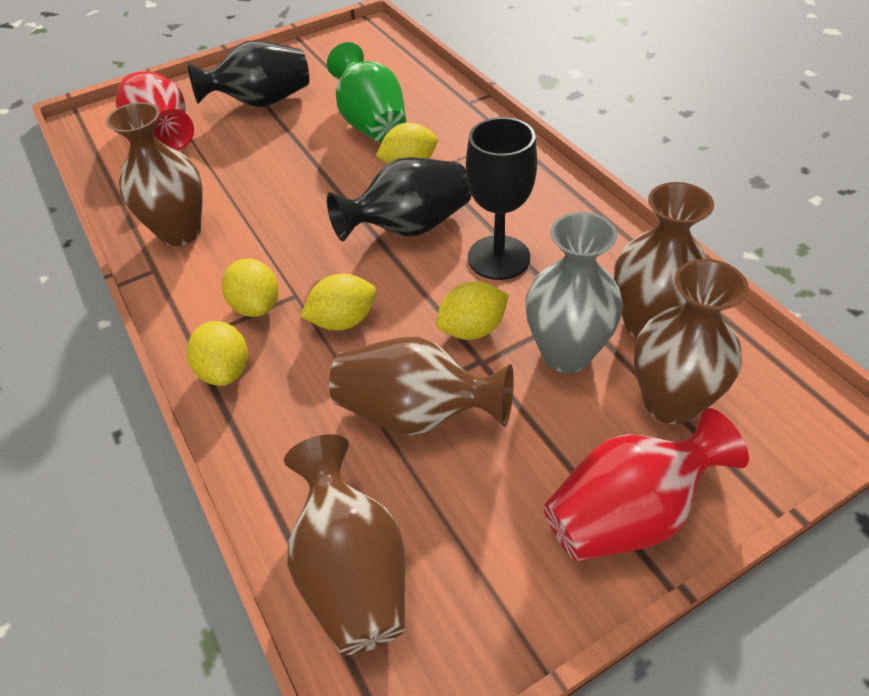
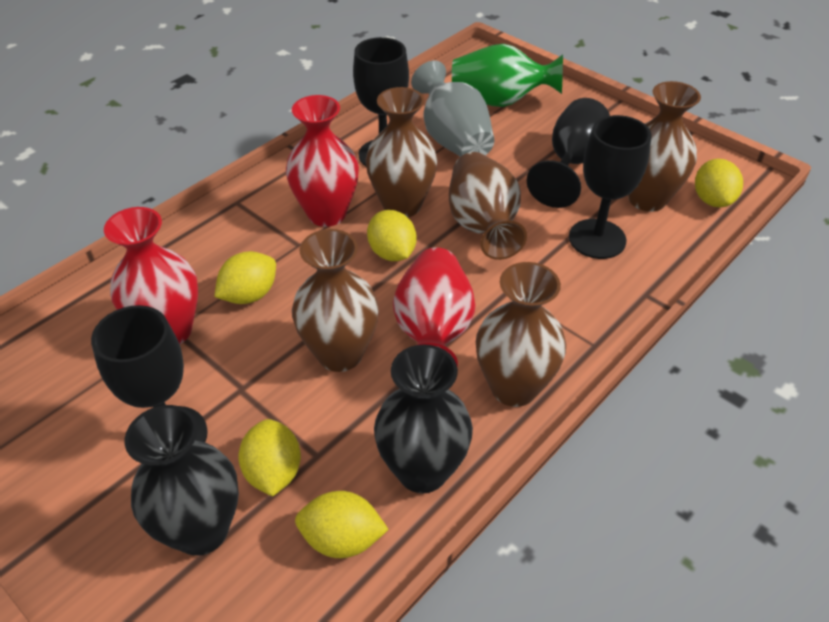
black goblet: [466,117,537,280] = 1 -> [91,305,208,442] [353,37,409,166] [527,98,610,208] [569,115,652,259] = 4
red vase: [116,71,194,150] [544,408,749,561] = 2 -> [104,207,198,344] [286,95,359,227] [393,247,475,367] = 3

